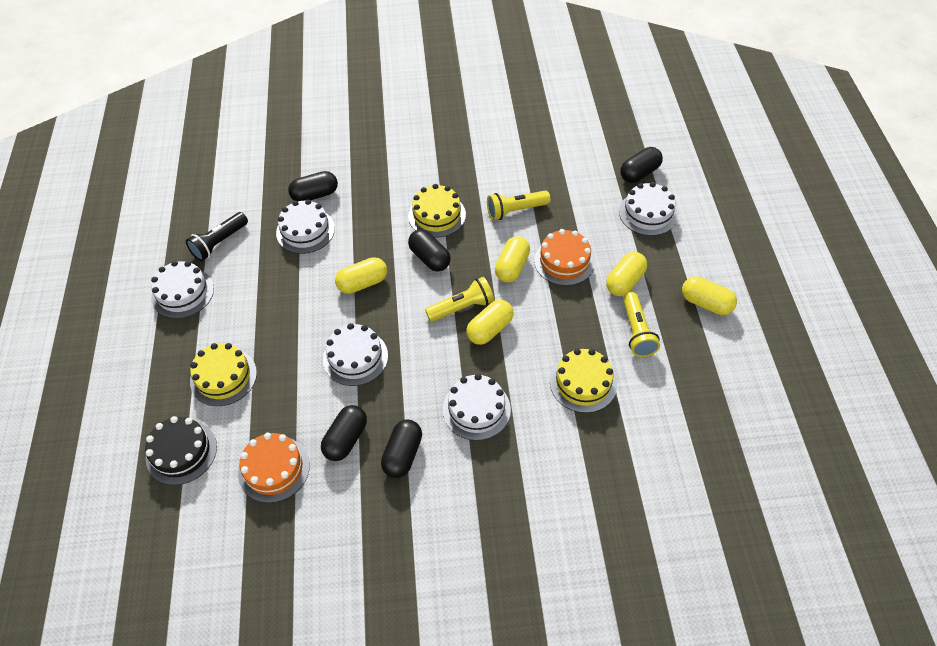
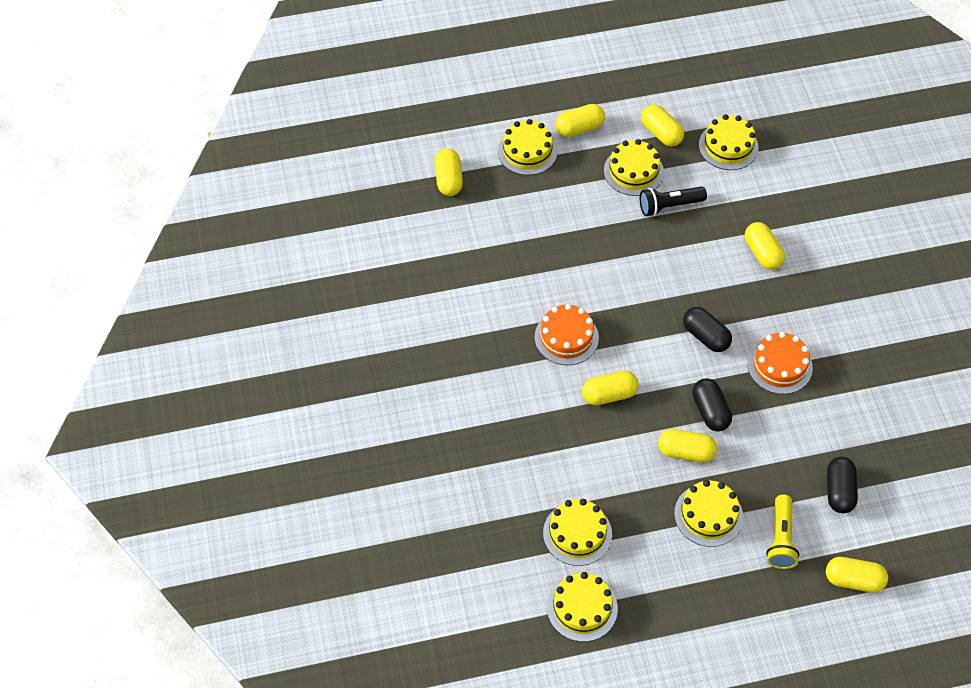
black cake: [145,416,217,485] = 1 -> none = 0
black capsule: [288,171,338,201] [321,405,367,461] [381,419,422,478] [408,229,451,272] [621,147,663,183] = 5 -> [683,307,732,352] [692,378,732,431] [827,457,858,513] = 3
white cake: [151,261,214,319] [276,199,335,254] [323,323,388,386] [443,374,511,441] [619,182,678,236] = 5 -> none = 0
yellow cake: [190,343,257,406] [408,184,466,238] [550,349,617,413] = 3 -> [498,119,557,175] [543,499,612,566] [547,572,618,642] [604,139,664,196] [674,480,743,547] [699,114,759,170] = 6
yellow capsule: [335,257,387,294] [466,300,514,345] [495,236,530,282] [606,252,647,296] [682,276,737,315] = 5 -> [435,148,463,196] [556,104,605,137] [582,371,639,405] [641,105,684,147] [658,429,717,462] [745,222,785,270] [826,557,888,593] = 7
yellow flashlight: [425,277,494,322] [487,191,550,220] [623,292,660,357] = 3 -> [766,495,800,569] = 1

